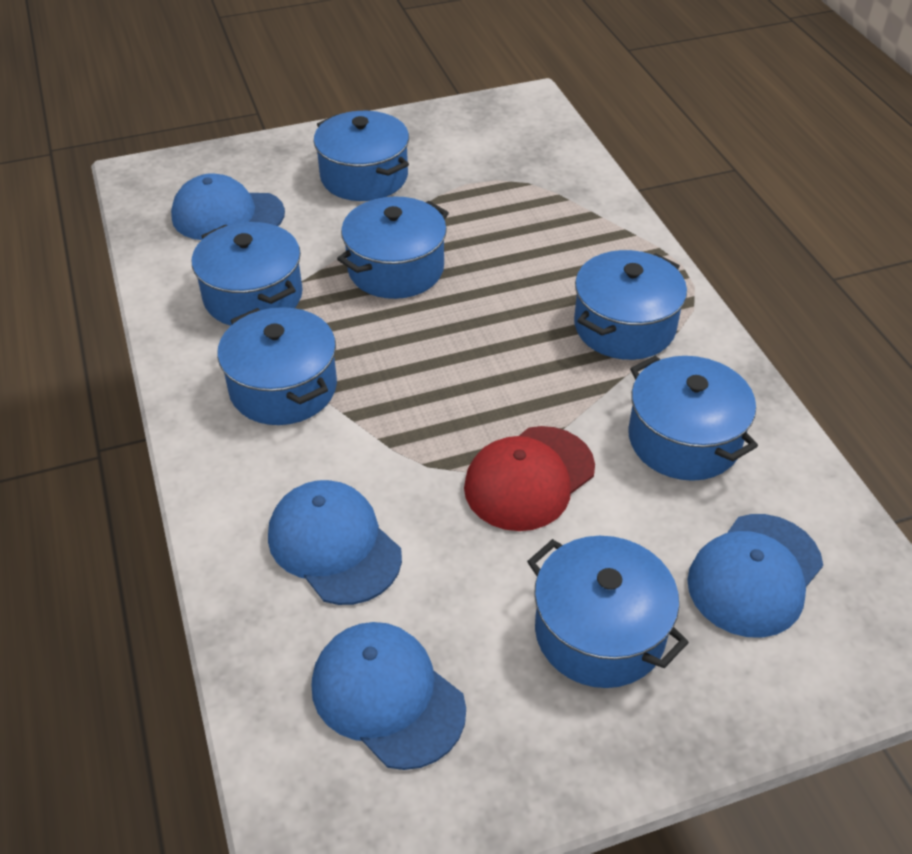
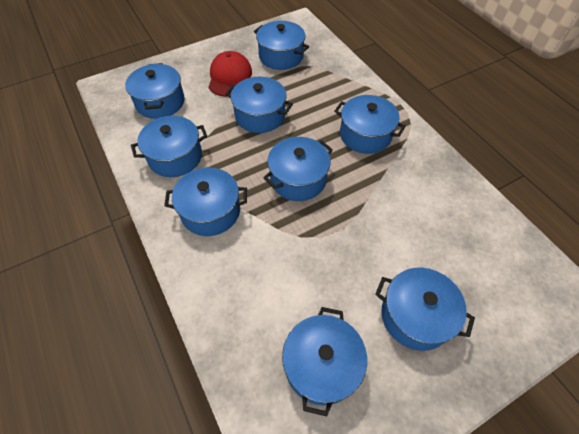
blue cap: [171,173,285,240] [268,480,402,605] [311,622,466,770] [687,514,823,638] = 4 -> none = 0
blue pot: [192,222,303,326] [217,307,337,425] [314,111,409,201] [337,196,449,299] [527,536,689,688] [574,250,687,360] [629,356,758,481] = 7 -> [125,63,184,119] [131,116,207,177] [164,168,247,236] [226,77,293,133] [254,21,309,70] [263,137,333,201] [282,307,367,417] [334,95,406,154] [375,268,475,351] = 9

